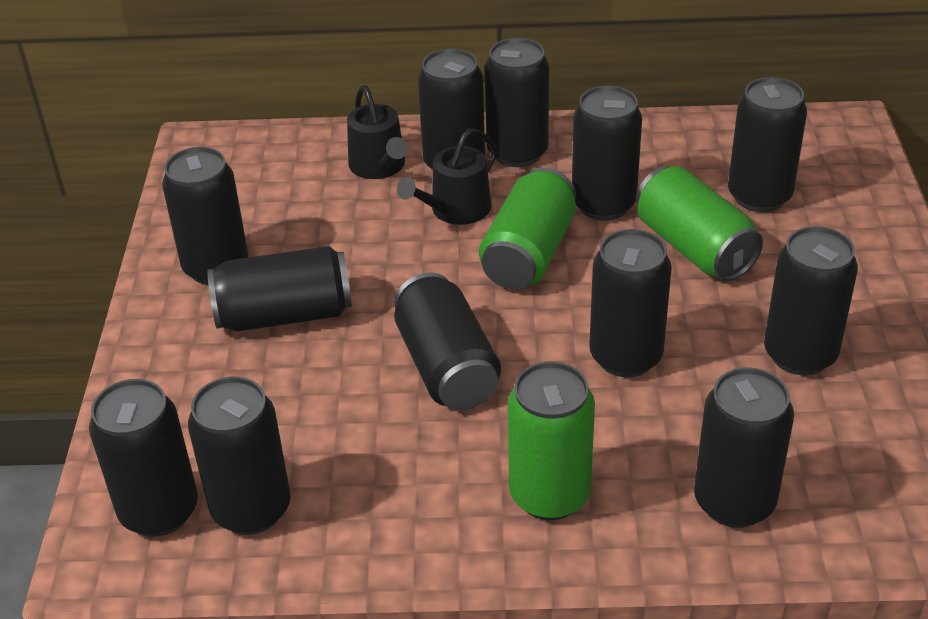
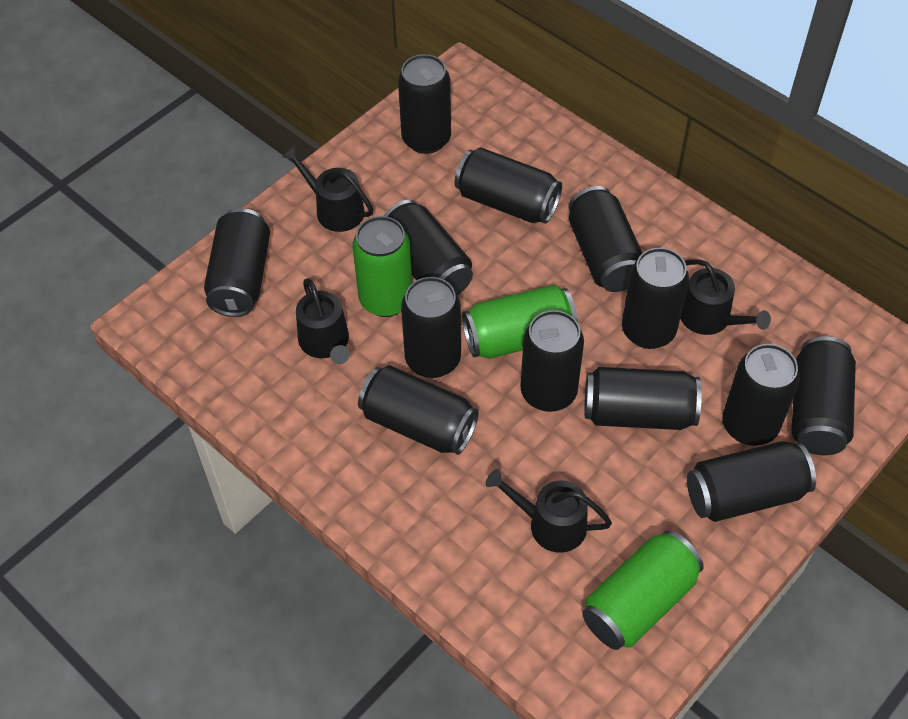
black can: [89,379,198,537] [162,147,248,285] [188,377,291,535] [207,246,352,332] [394,273,501,410] [418,49,485,171] [485,38,549,167] [572,86,642,221] [589,229,672,377] [694,368,794,528] [728,77,807,212] [764,226,858,375] = 12 -> [204,208,270,317] [358,365,479,455] [384,200,473,295] [398,54,451,154] [401,277,461,378] [455,147,562,224] [520,310,584,412] [569,186,642,292] [584,367,702,430] [622,248,689,349] [687,441,816,522] [722,344,799,446] [791,336,856,455] = 13
black watering can: [347,85,408,179] [397,128,497,225] = 2 -> [282,146,373,232] [296,278,350,364] [486,469,612,553] [680,259,771,335] = 4

